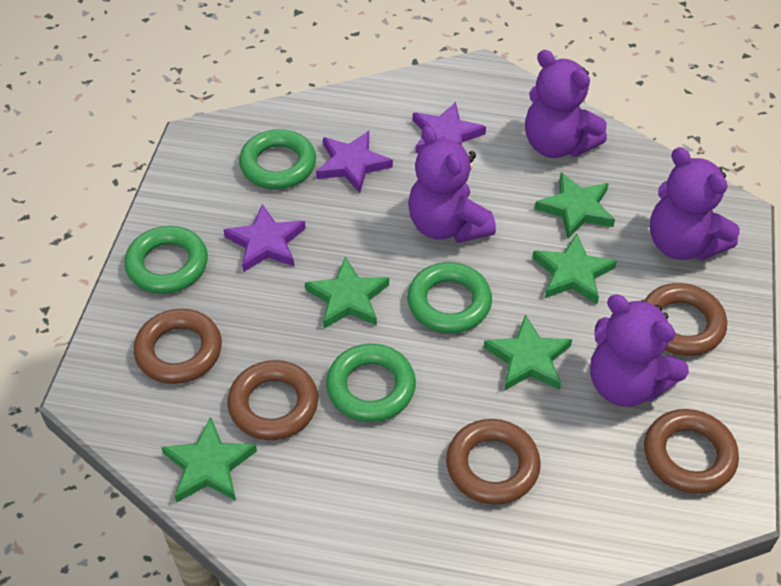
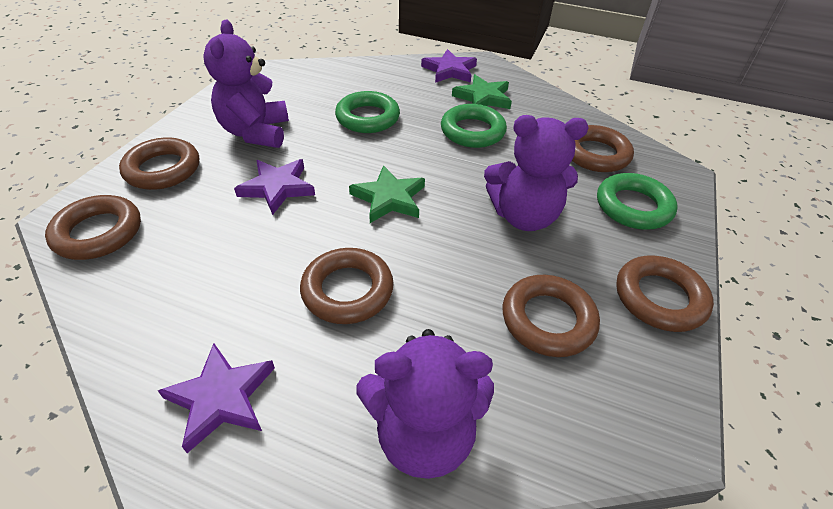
brown ring: [134,309,222,384] [227,360,318,440] [446,419,541,505] [644,409,739,494] [645,283,727,356] = 5 -> [45,195,141,260] [119,138,199,190] [300,248,394,324] [503,275,600,357] [572,125,634,172] [616,256,714,332] = 6
green ring: [124,226,208,294] [239,129,316,189] [326,344,416,422] [407,262,492,333] = 4 -> [335,91,400,133] [441,104,507,148] [597,173,677,230] = 3
green star: [161,417,257,503] [305,257,389,328] [484,314,572,391] [532,233,617,304] [535,173,615,239] = 5 -> [349,165,425,223] [452,74,512,109] = 2
purple teddy bear: [408,126,496,243] [525,50,607,158] [590,295,689,407] [650,147,740,260] = 4 -> [203,20,289,148] [356,329,494,479] [484,115,589,231] = 3

